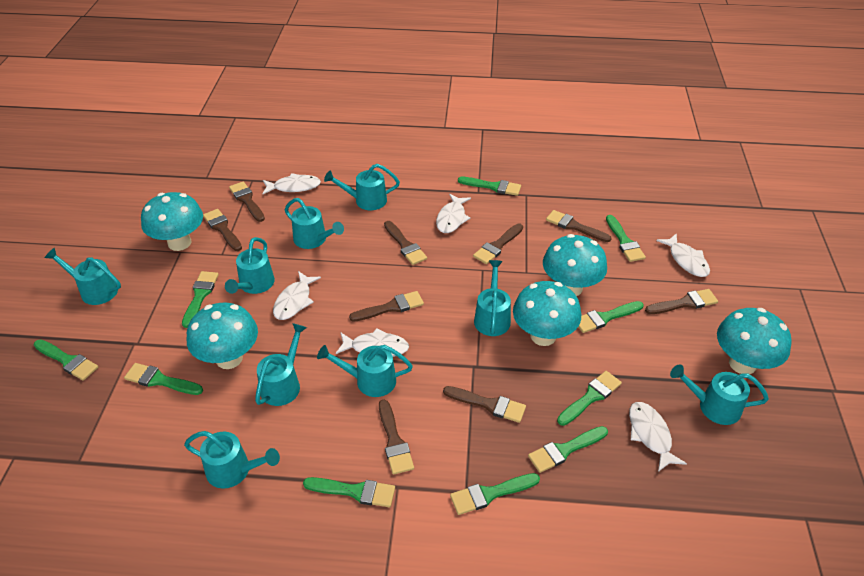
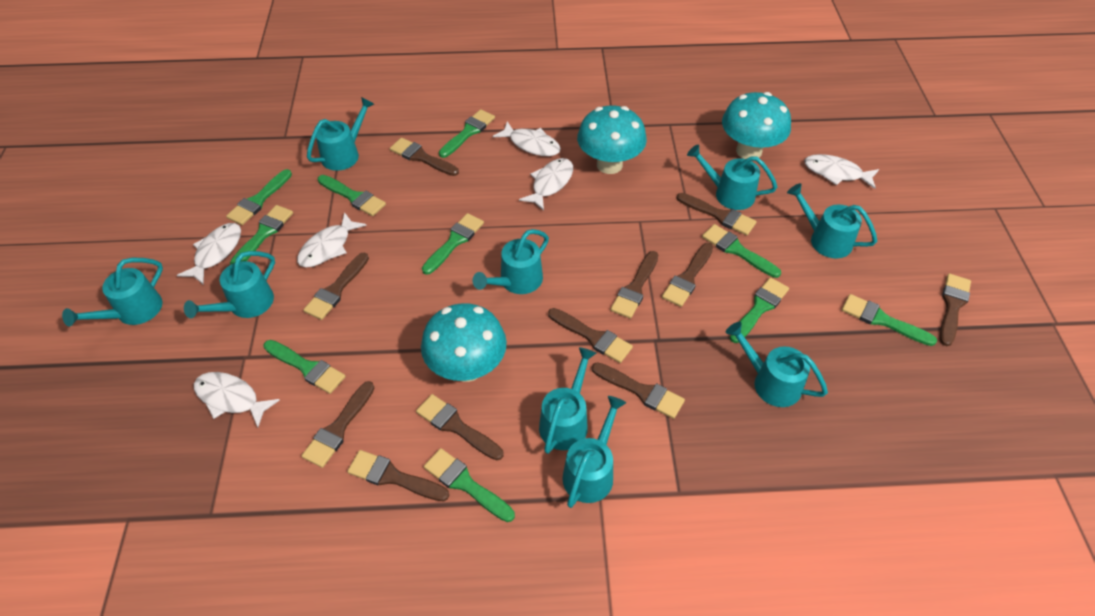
brown brush: [203,209,242,251] [229,182,265,222] [349,291,424,322] [379,400,414,475] [384,221,427,265] [443,386,526,423] [473,224,523,264] [546,210,612,242] [645,289,718,314] = 9 -> [302,381,374,468] [303,252,369,320] [347,450,450,501] [390,138,459,176] [416,394,504,460] [548,308,633,363] [592,362,685,419] [610,251,659,319] [662,243,713,307] [677,193,757,235] [940,273,971,346] = 11
turquoise mushroom: [141,192,203,251] [187,303,258,369] [513,281,581,346] [543,234,607,296] [717,308,792,374] = 5 -> [421,303,507,382] [577,105,647,174] [722,92,791,159] = 3

